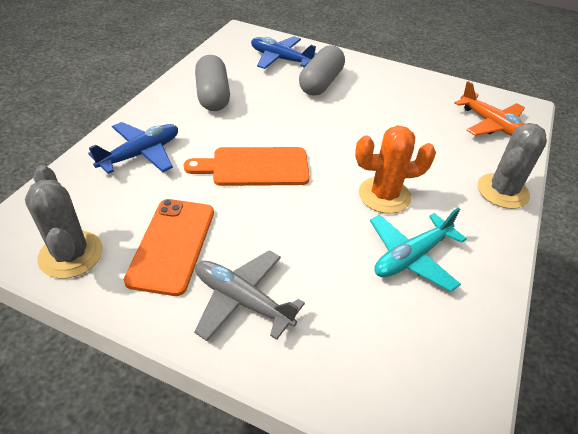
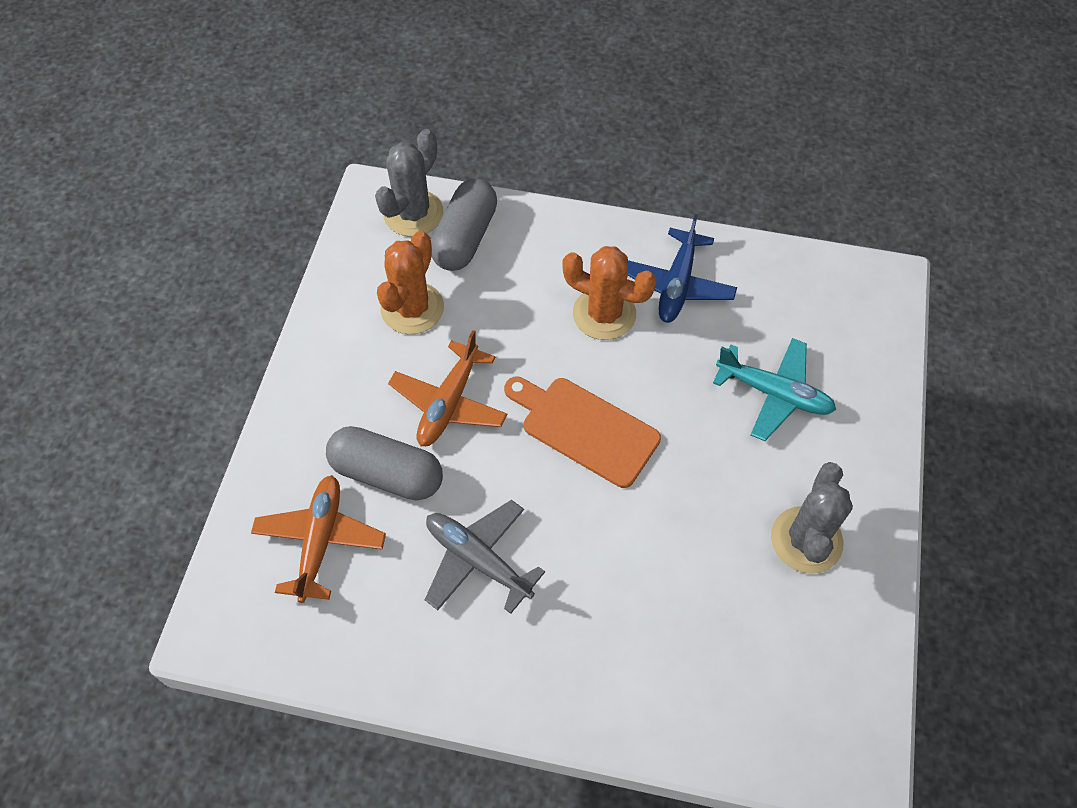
blue plane: [88,122,178,174] [251,36,317,69] = 2 -> [628,214,737,323] = 1
orange cactus: [355,126,436,214] = 1 -> [377,231,444,334] [562,246,656,340] = 2
orange phone: [124,199,214,296] = 1 -> none = 0
orange plane: [455,81,525,136] = 1 -> [251,475,386,603] [388,330,507,446] = 2

